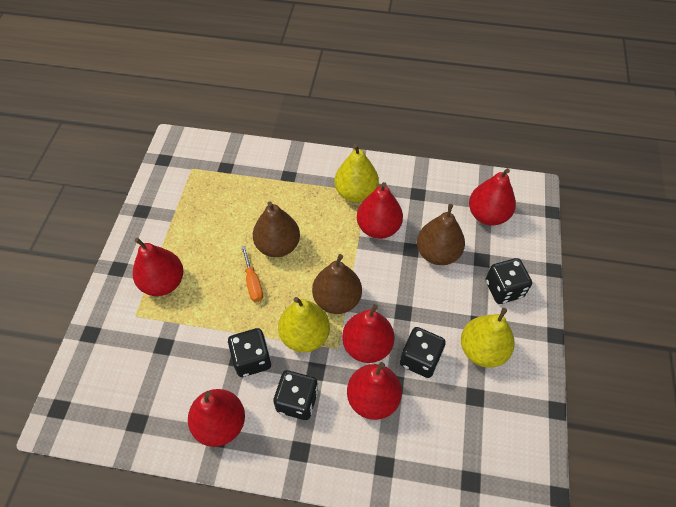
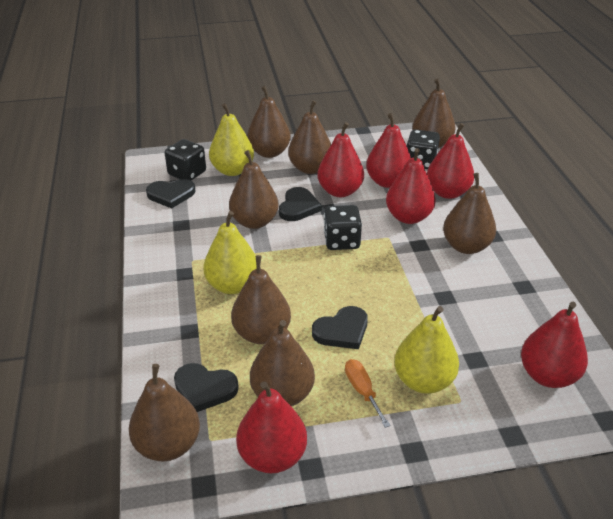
black dice: [228,328,271,377] [273,370,318,420] [400,327,446,378] [486,258,532,304] = 4 -> [165,139,206,181] [324,205,362,250] [407,129,440,169] = 3
black heart: none = 0 -> [146,179,195,208] [174,363,239,412] [279,187,322,221] [312,306,368,349] = 4
brown pear: [253,201,300,257] [312,254,362,314] [417,204,465,265] = 3 -> [129,364,200,461] [229,150,279,229] [231,255,291,344] [247,86,291,158] [250,320,315,406] [288,101,331,174] [412,78,456,148] [443,173,496,254] = 8

